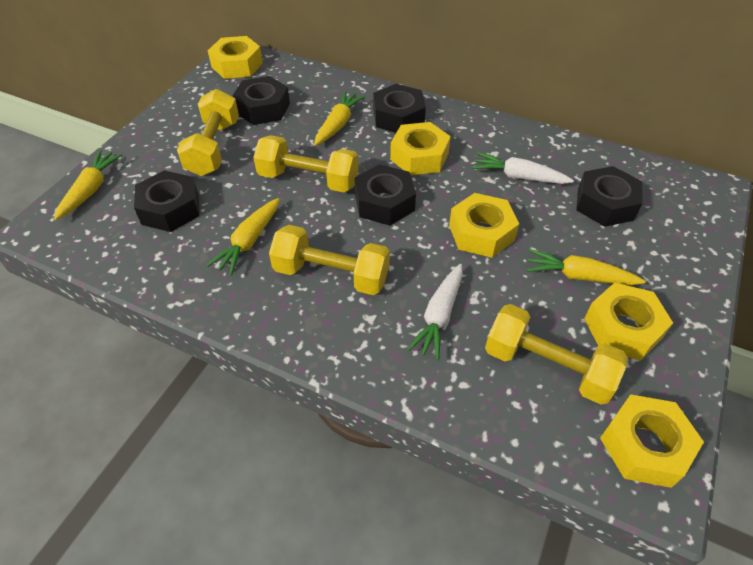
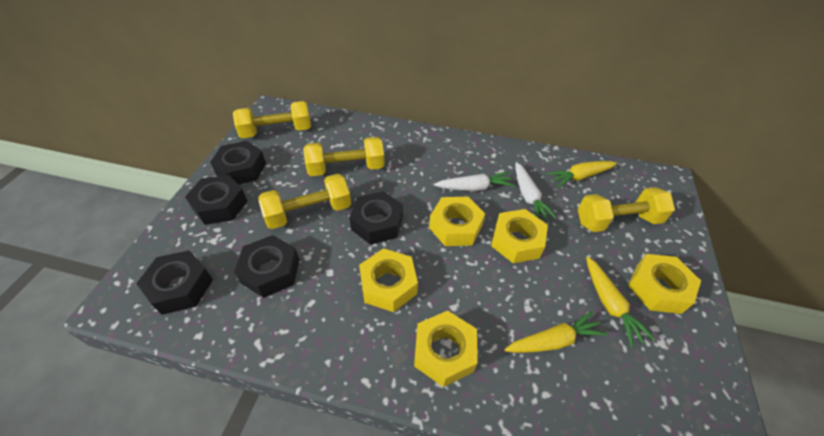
yellow carrot: [54,150,123,220] [206,198,280,276] [314,91,365,146] [527,249,646,285] = 4 -> [504,310,608,353] [547,161,617,187] [586,257,656,347] = 3

